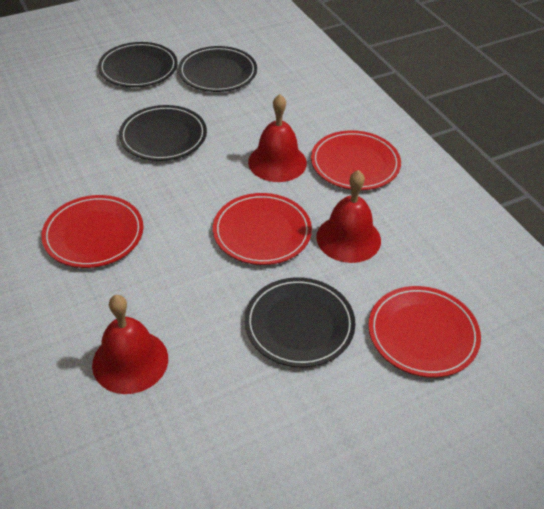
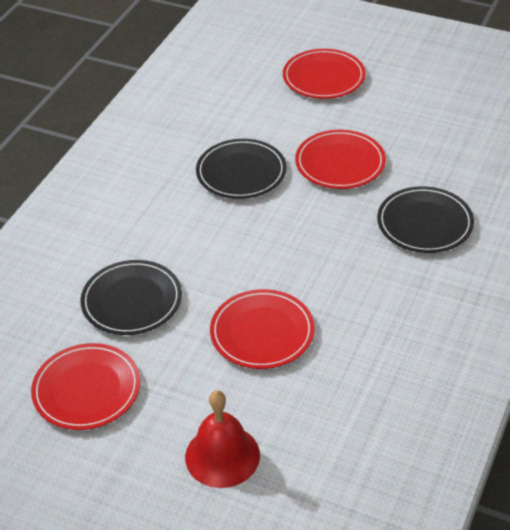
black plate: [98,42,178,87] [119,105,207,161] [178,46,257,92] [245,277,356,367] = 4 -> [80,260,182,335] [196,139,287,199] [377,186,474,253] = 3
red bell: [92,295,168,394] [248,94,307,182] [316,170,381,263] = 3 -> [185,390,260,488] = 1

